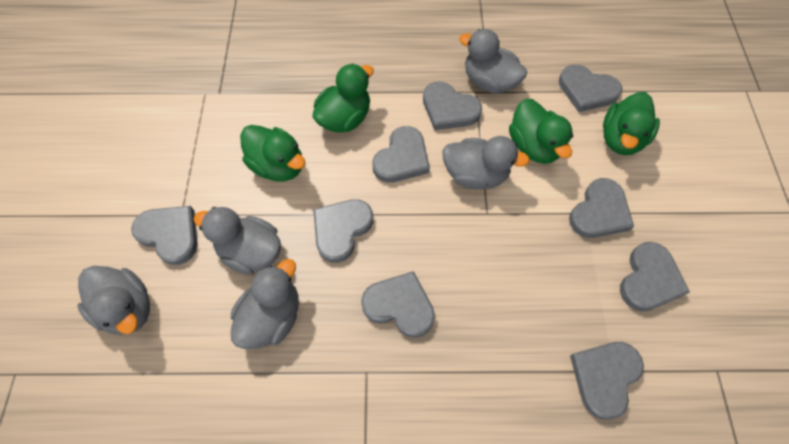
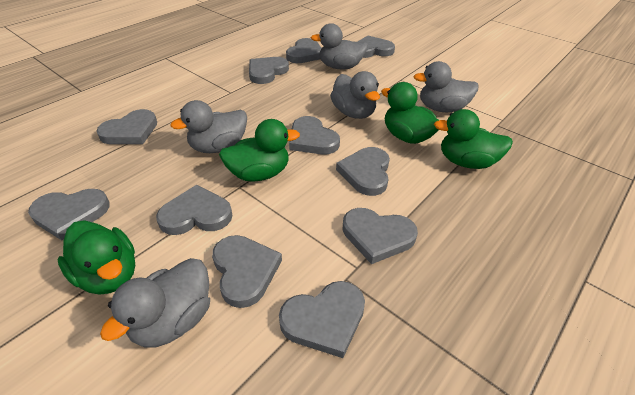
grey heart: [131,206,197,265] [313,199,373,263] [361,271,435,338] [372,126,430,183] [423,81,482,130] [559,64,622,112] [569,178,634,238] [570,342,644,420] [620,242,690,311] = 9 -> [28,189,110,240] [97,109,157,144] [156,185,233,235] [212,235,282,308] [249,57,289,84] [279,281,365,358] [286,38,321,63] [289,116,340,155] [336,147,390,196] [343,208,418,264] [357,36,395,58] = 11

